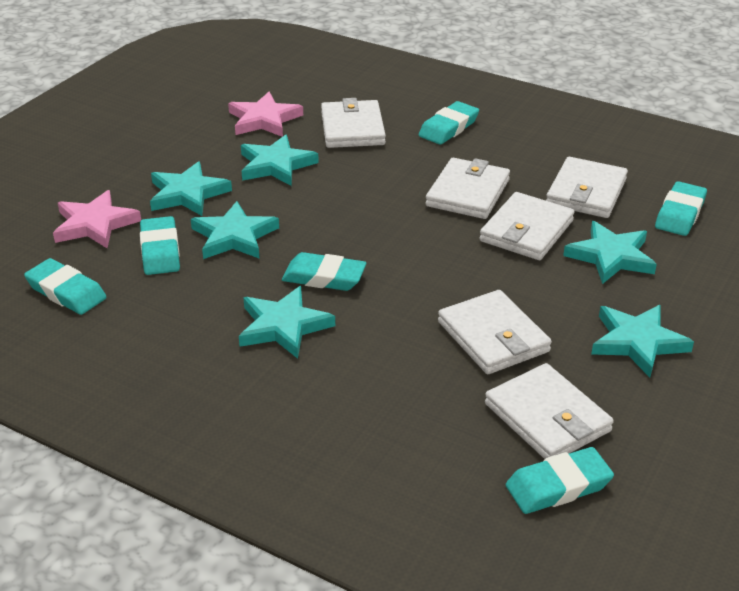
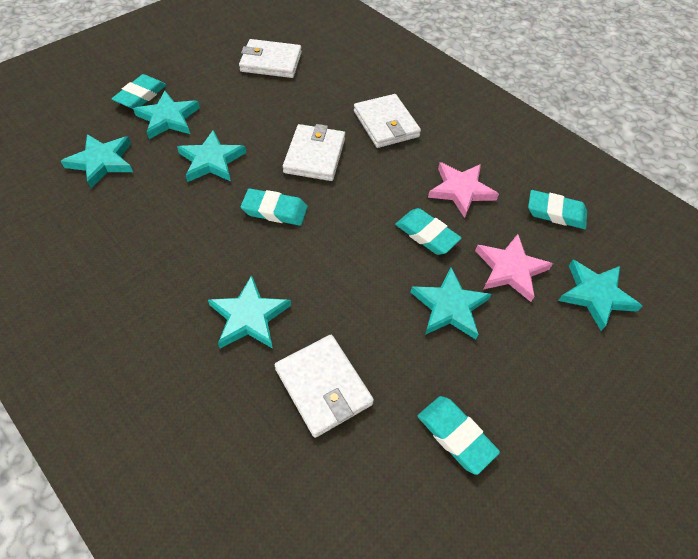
turquoise eraser: [24,258,106,315] [140,216,180,275] [282,252,367,291] [419,101,479,145] [506,447,614,514] [655,181,707,236] = 6 -> [112,74,166,109] [241,189,308,225] [395,208,462,255] [418,396,500,475] [528,190,587,229] = 5
white wallet: [321,98,386,148] [425,158,510,219] [438,290,552,374] [480,192,575,260] [485,363,614,459] [546,157,628,218] = 6 -> [239,39,302,78] [275,335,374,438] [283,124,345,181] [354,94,421,148] = 4

